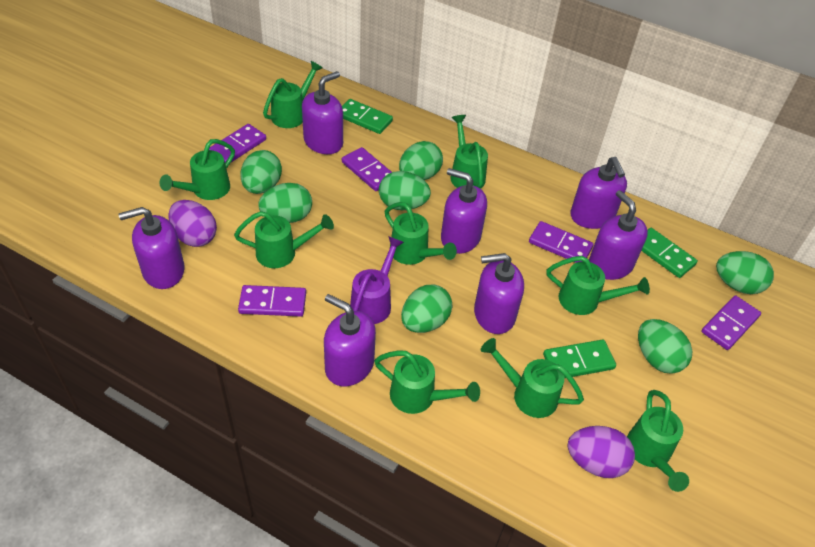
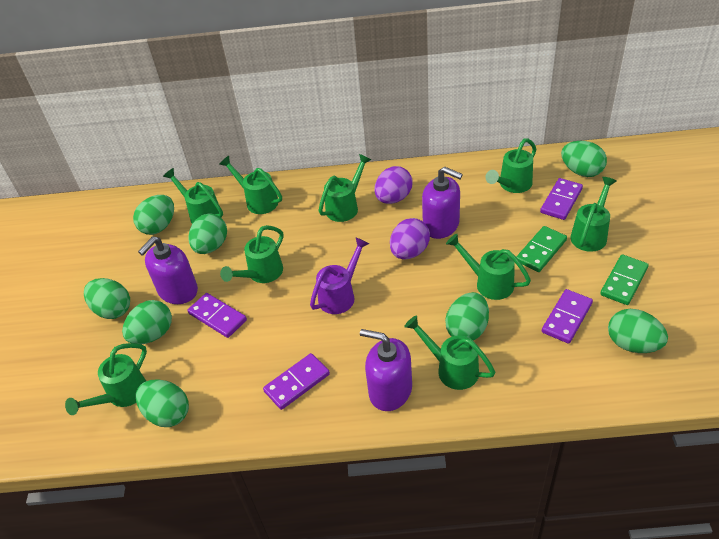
green domino: [342,99,393,134] [543,339,616,378] [641,228,698,278] = 3 -> [516,226,567,272] [600,254,649,305] = 2
green egg: [240,150,282,194] [258,183,312,223] [379,171,431,210] [399,141,443,180] [401,285,452,333] [638,319,692,374] [716,251,774,294] = 7 -> [84,278,130,319] [122,300,172,344] [133,195,174,235] [136,379,189,427] [188,213,227,254] [445,292,489,341] [561,141,607,177] [608,309,668,353] = 8
purple domino: [209,124,266,162] [238,285,306,317] [342,147,392,191] [529,221,593,263] [701,295,761,350] = 5 -> [188,293,247,338] [263,353,330,410] [540,178,583,220] [542,289,593,344] = 4
purple soap dispenser: [118,207,185,289] [302,71,343,154] [324,294,376,386] [441,168,487,254] [474,253,524,334] [570,157,627,229] [589,190,648,280] = 7 -> [138,237,198,304] [360,329,412,411] [422,167,463,239] = 3

